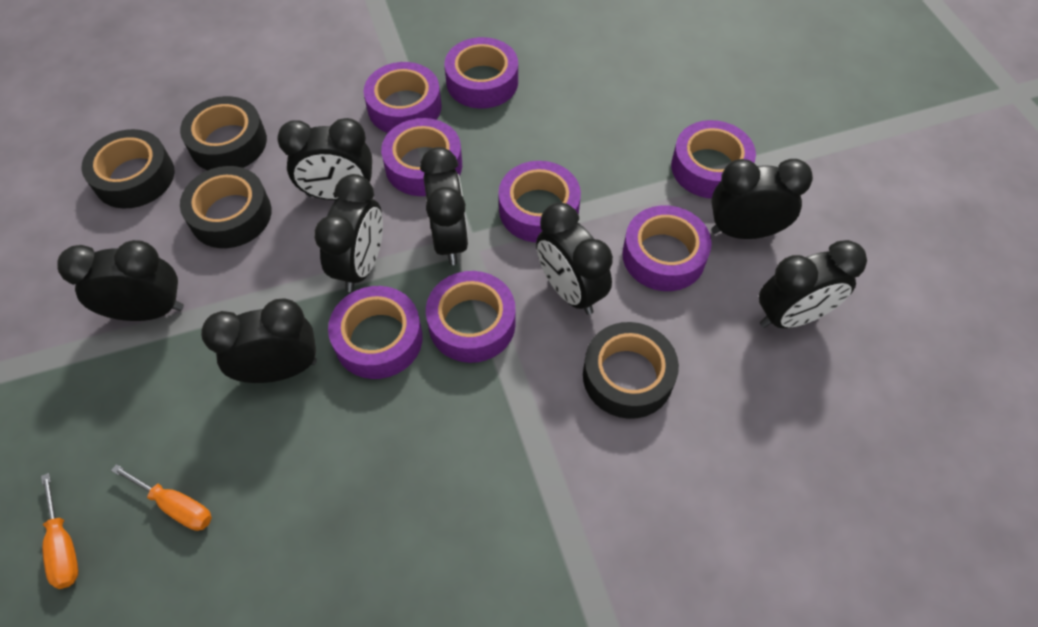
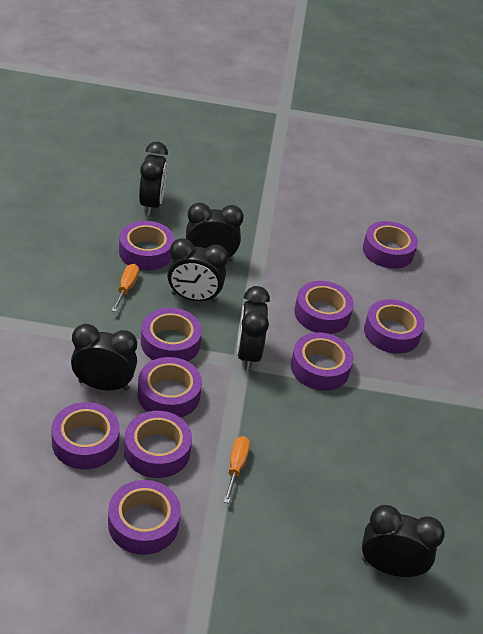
black clock: [57,240,184,321] [201,299,317,383] [277,118,372,200] [314,174,383,292] [420,147,469,265] [536,203,613,315] [711,159,813,239] [759,240,867,328] = 8 -> [71,324,137,391] [139,142,168,216] [167,238,228,303] [186,203,244,261] [237,286,270,371] [362,505,445,577] = 6
black tape: [82,129,175,209] [180,96,267,170] [180,166,271,248] [583,322,679,419] = 4 -> none = 0
purple tape: [328,286,423,379] [364,62,442,133] [381,118,462,196] [426,271,516,363] [445,37,518,109] [498,161,581,242] [622,205,712,291] [671,120,756,198] = 8 -> [51,402,120,469] [108,480,181,555] [119,221,174,270] [124,411,192,478] [138,357,202,418] [141,308,202,362] [291,332,354,391] [294,281,354,334] [363,221,418,269] [364,299,425,354] = 10

